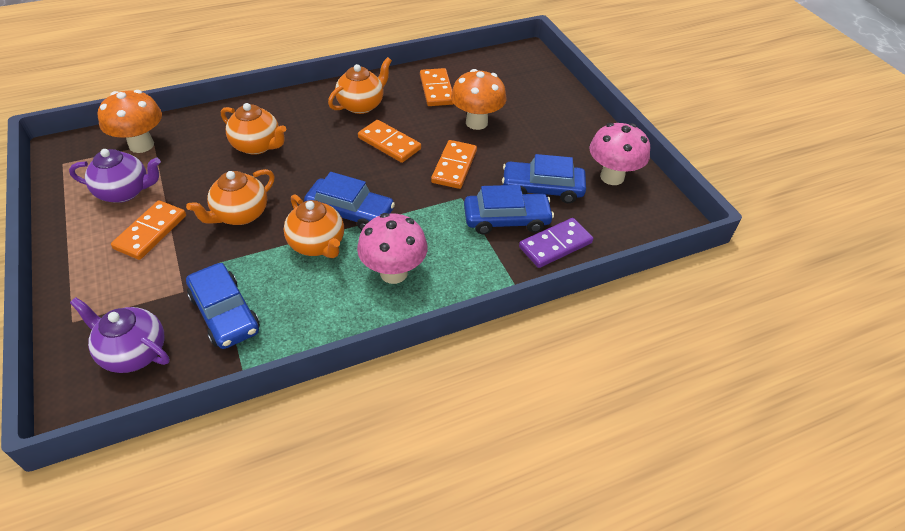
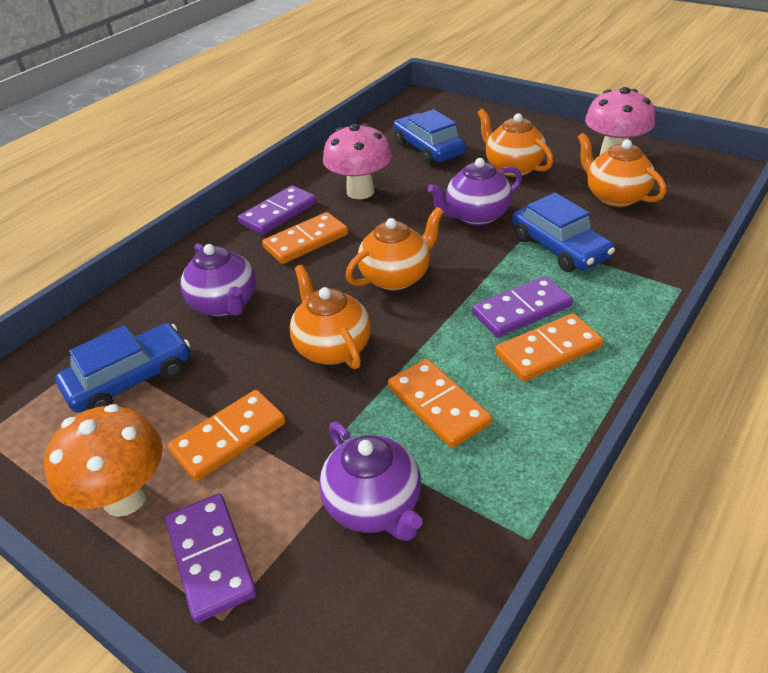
blue car: [186,263,260,349] [304,172,395,230] [464,185,554,234] [502,154,586,203] = 4 -> [55,323,190,413] [393,109,466,165] [512,193,615,272] = 3
orange mushroom: [98,90,162,153] [451,69,506,130] = 2 -> [44,404,163,517] = 1
purple domino: [519,218,593,268] = 1 -> [165,494,257,623] [238,185,317,235] [472,276,573,337] = 3
purple teapot: [69,149,161,203] [70,297,170,373] = 2 -> [181,244,256,316] [319,422,423,541] [427,158,522,226] = 3

